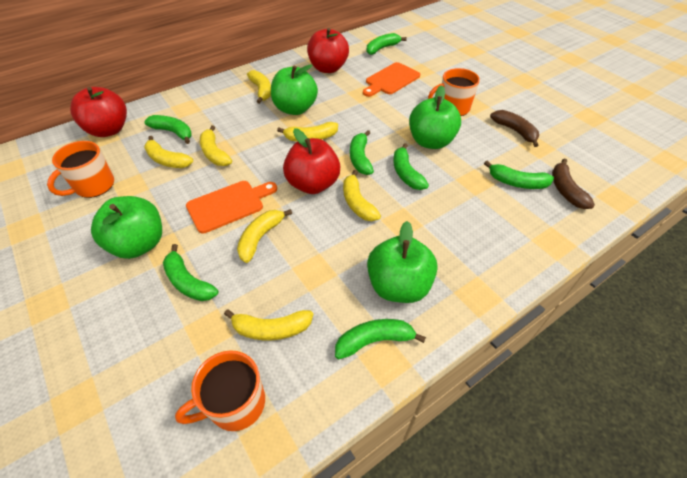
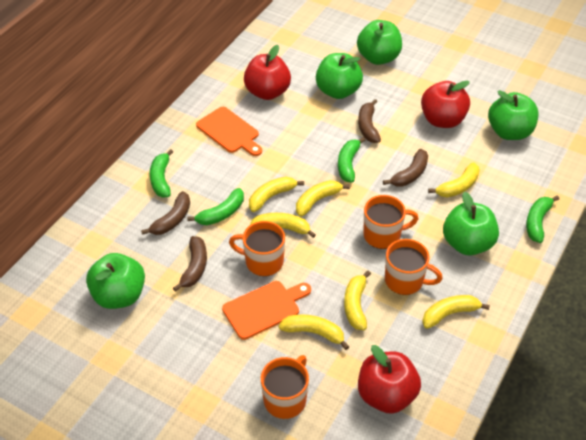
brown banana: [490,110,539,147] [552,158,595,209] = 2 -> [141,191,190,235] [173,236,207,292] [358,99,381,143] [383,149,428,187] = 4
green apple: [91,196,162,259] [271,64,318,115] [367,221,438,303] [409,85,461,149] = 4 -> [86,253,145,309] [316,53,363,99] [357,20,402,65] [443,192,499,256] [488,90,538,140] = 5
green banana: [144,115,192,144] [163,244,219,301] [335,319,426,359] [350,130,374,175] [367,33,407,55] [393,143,429,190] [484,161,554,189] = 7 -> [150,149,173,197] [187,188,244,225] [338,137,365,183] [526,195,559,243] = 4
orange mug: [47,141,114,198] [175,350,265,431] [428,68,480,116] = 3 -> [229,221,285,276] [261,355,309,419] [363,195,419,249] [385,239,443,295] = 4

